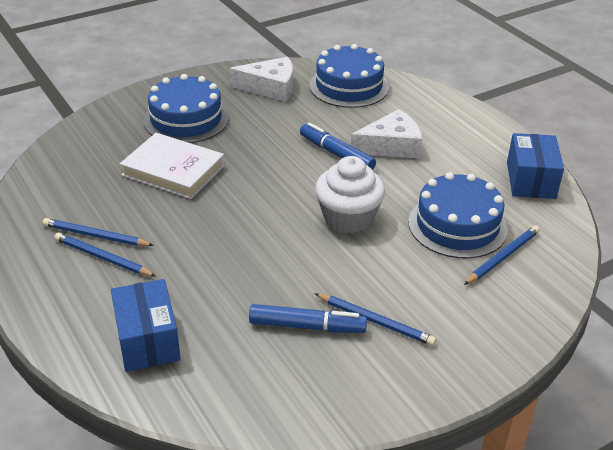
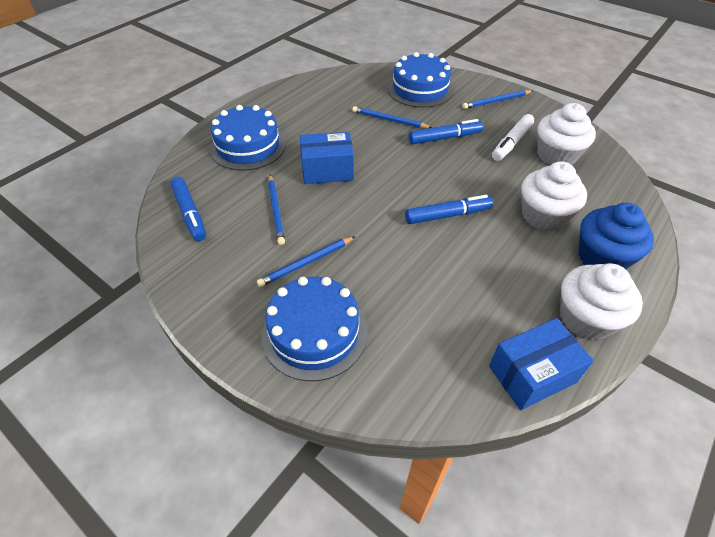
blue cupcake: none = 0 -> [578,203,654,269] = 1
blue marker: [249,304,367,333] [300,122,376,170] = 2 -> [170,177,206,241] [405,195,493,224] [408,119,483,144] = 3
white book: [120,133,225,199] = 1 -> none = 0
white cheese: [229,57,293,102] [351,109,422,159] = 2 -> none = 0
white cupcake: [315,156,385,234] = 1 -> [521,161,587,231] [537,103,596,165] [560,263,643,340] = 3
white marker: none = 0 -> [492,114,534,161] = 1

